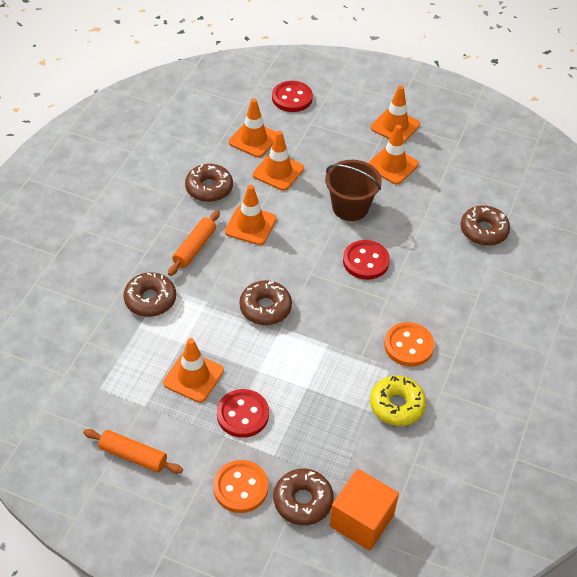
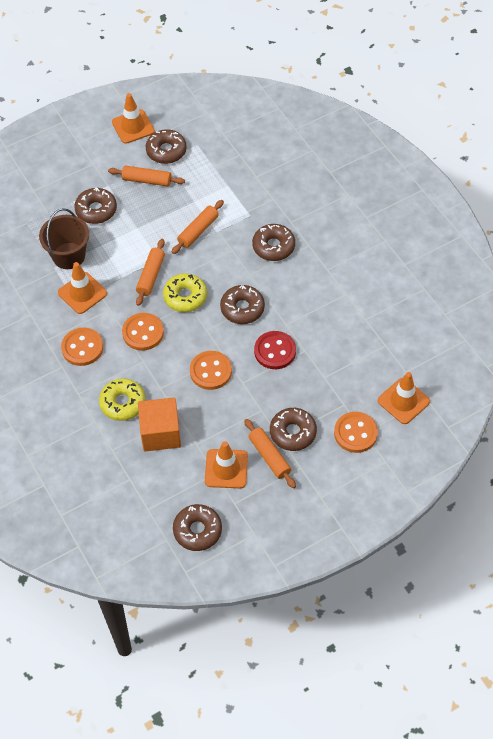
brown donut: [123,272,176,317] [185,164,233,202] [239,280,292,325] [274,469,334,525] [461,205,510,246] = 5 -> [74,188,117,224] [146,129,187,164] [173,504,222,551] [220,285,265,324] [252,224,295,261] [270,408,317,451] = 6
orange button: [213,460,268,513] [384,322,435,367] = 2 -> [61,328,103,366] [122,313,164,351] [190,351,232,390] [334,412,378,453] = 4
orange rolling pin: [83,429,183,474] [168,210,220,276] = 2 -> [108,166,185,186] [136,239,165,306] [172,200,224,254] [244,419,296,488] = 4
orange traffic cone: [163,338,224,403] [225,185,277,245] [229,98,277,157] [253,131,304,191] [368,125,419,185] [371,85,420,143] = 6 -> [58,262,107,314] [112,93,155,144] [205,441,248,488] [378,372,430,424] = 4
red button: [217,389,269,438] [272,81,313,112] [343,240,390,280] = 3 -> [254,331,296,369] = 1
yellow donut: [370,375,426,426] = 1 -> [99,378,145,421] [163,273,207,312] = 2

